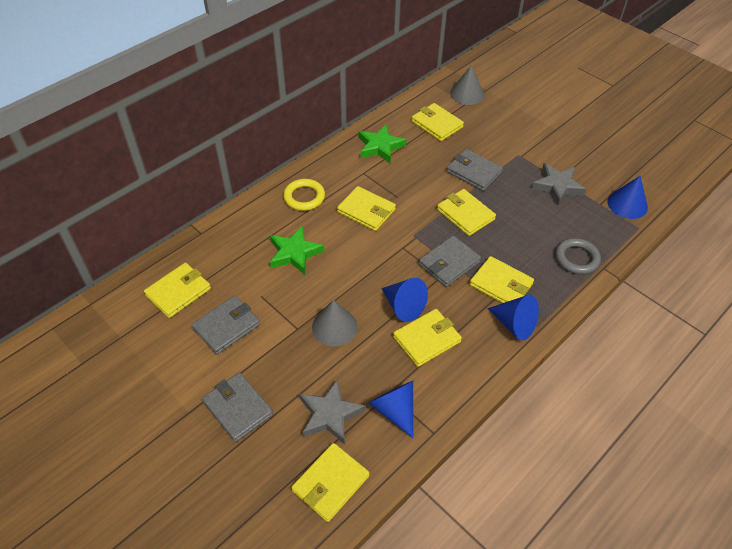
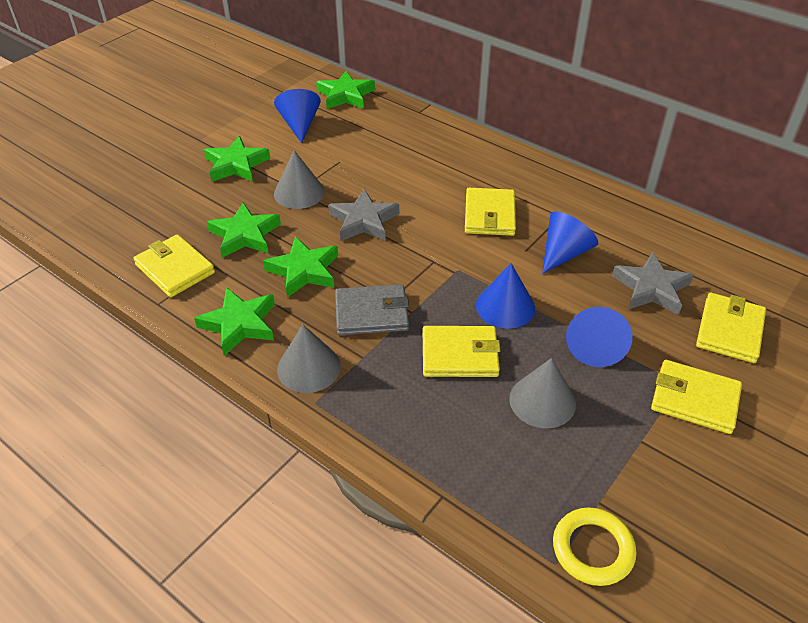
green star: [270,226,324,275] [359,124,406,163] = 2 -> [194,288,275,356] [204,136,270,182] [207,203,281,258] [263,236,338,297] [316,71,375,109] = 5
grey cone: [312,300,358,346] [450,65,484,105] = 2 -> [274,150,325,209] [277,325,341,393] [509,358,576,428] = 3
grey ring: [555,238,601,274] = 1 -> none = 0
grey wallet: [191,296,260,355] [202,373,273,442] [418,235,481,287] [446,149,503,191] = 4 -> [335,284,409,335] = 1
yellow wallet: [144,263,211,318] [291,443,369,522] [337,186,396,231] [393,309,462,367] [411,103,464,141] [437,189,496,236] [470,256,534,303] = 7 -> [133,234,215,297] [423,326,501,377] [465,188,516,236] [651,360,742,434] [696,293,766,363] = 5

